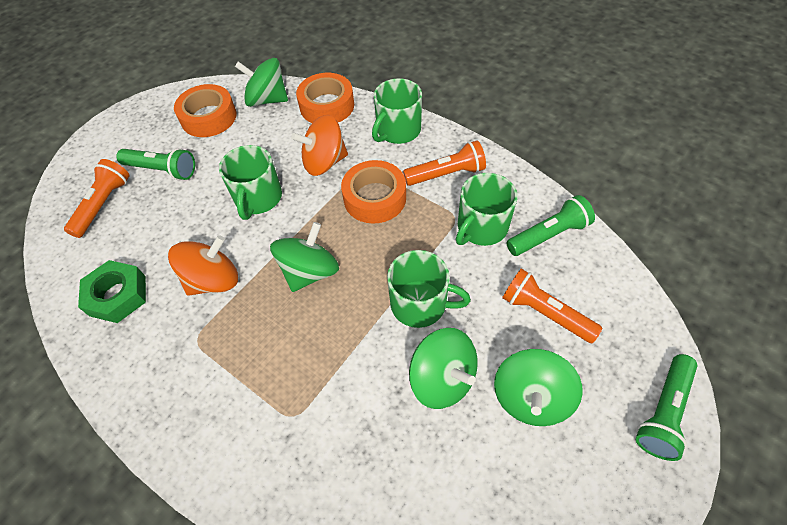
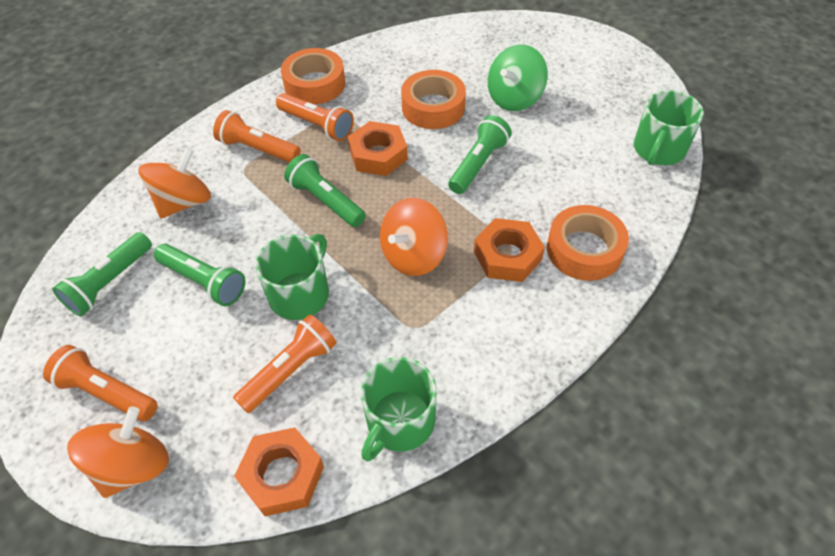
green flashlight: [116,148,195,180] [506,195,595,256] [636,354,698,461] = 3 -> [52,232,152,316] [154,244,245,306] [284,154,366,227] [448,115,512,194] = 4
green mug: [219,145,282,220] [372,78,422,144] [387,250,471,328] [456,173,518,246] = 4 -> [255,234,329,320] [361,357,437,462] [634,90,704,165] = 3
green nut: [78,260,146,323] = 1 -> none = 0
green spinning top: [235,58,288,107] [270,222,339,292] [409,328,478,409] [494,349,583,426] = 4 -> [488,45,548,111] = 1
orange flashlight: [64,159,130,238] [403,140,486,186] [502,269,602,343] = 3 -> [43,345,158,421] [213,110,301,163] [233,314,336,413] [276,93,354,141] = 4
orange nut: none = 0 -> [234,427,324,516] [348,121,408,176] [474,218,545,282] = 3
orange spinning top: [168,235,238,296] [291,115,348,176] = 2 -> [67,406,169,498] [138,148,211,218] [380,198,448,276] = 3

